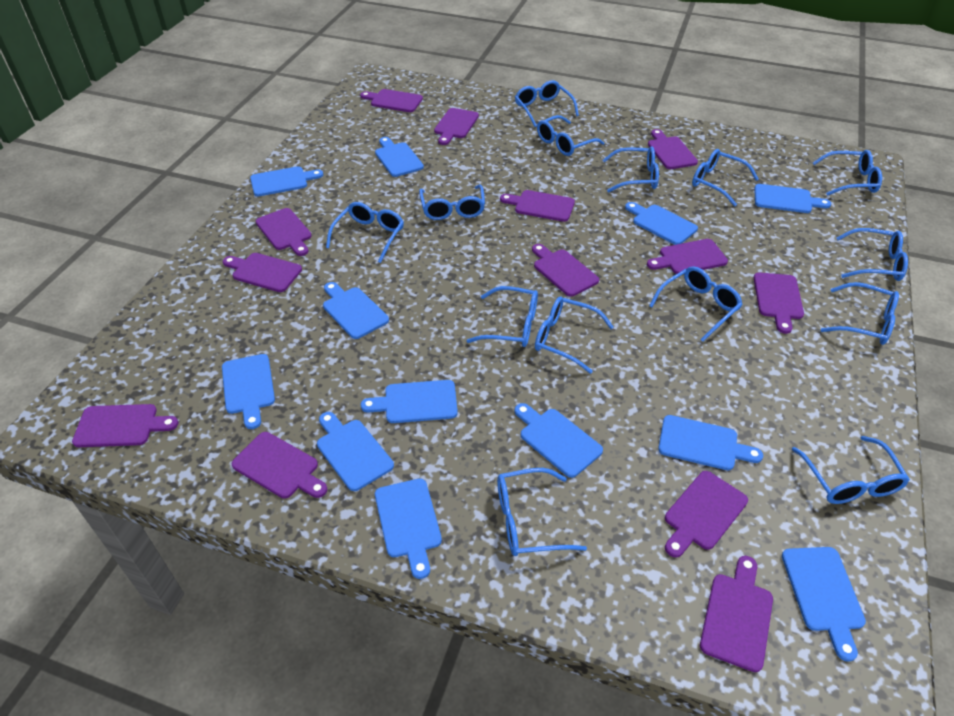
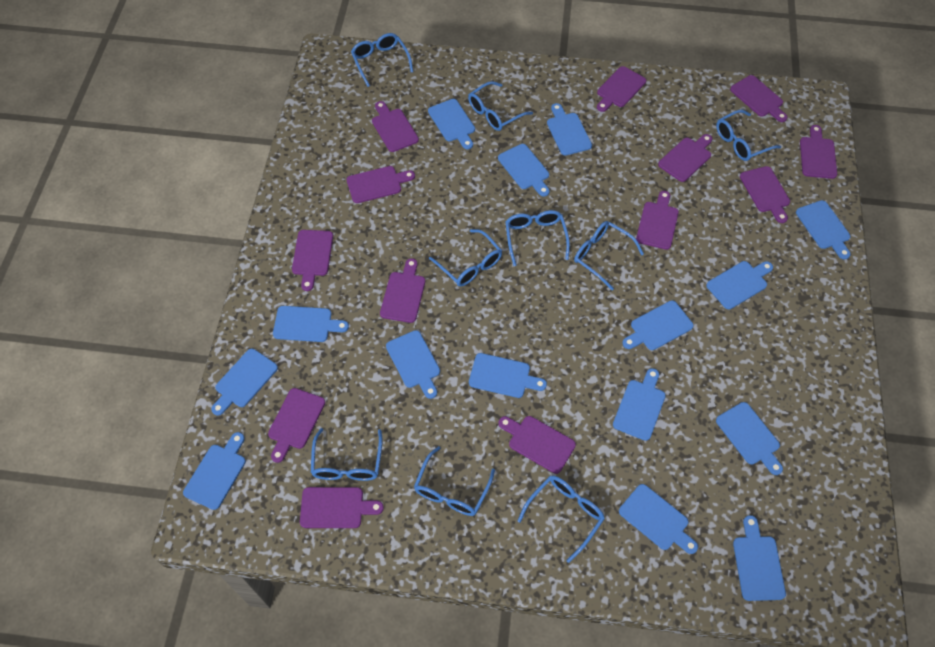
blue cutting board: [222,354,275,429] [250,166,323,196] [317,412,394,491] [323,282,389,339] [361,380,458,423] [375,137,424,177] [375,478,442,579] [514,403,603,478] [625,202,698,245] [658,415,763,470] [754,184,831,213] [782,547,866,662] = 12 -> [183,432,246,510] [211,349,278,416] [273,306,349,342] [386,330,440,399] [428,99,475,149] [469,353,547,398] [498,144,550,197] [547,103,592,156] [613,368,666,441] [619,484,698,554] [622,300,693,350] [706,261,773,309] [716,402,783,475] [733,515,786,601] [796,200,851,259] = 15
blue glasses: [326,202,404,263] [419,184,485,220] [466,286,538,347] [497,468,587,556] [515,80,579,127] [535,297,614,374] [537,115,604,156] [603,146,659,192] [649,266,743,342] [692,149,759,206] [792,436,910,504] [813,150,882,196] [820,282,899,345] [836,228,908,281] = 14 -> [311,428,382,481] [351,33,413,87] [414,446,495,516] [429,229,502,286] [468,81,533,131] [505,210,570,266] [517,476,605,563] [574,221,644,290] [716,110,781,161] = 9

